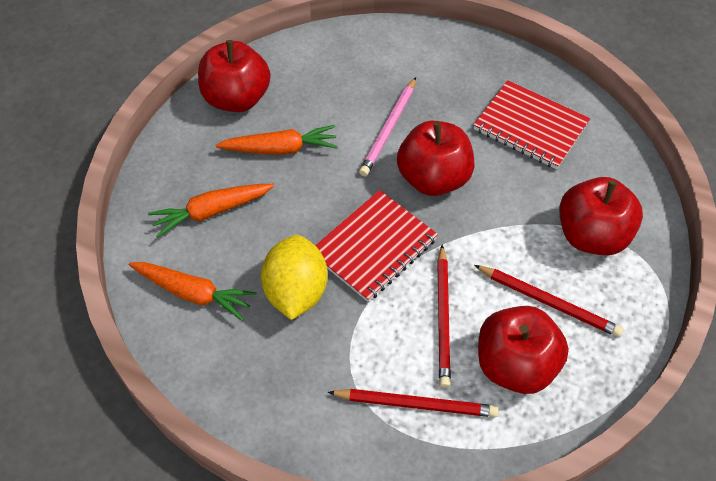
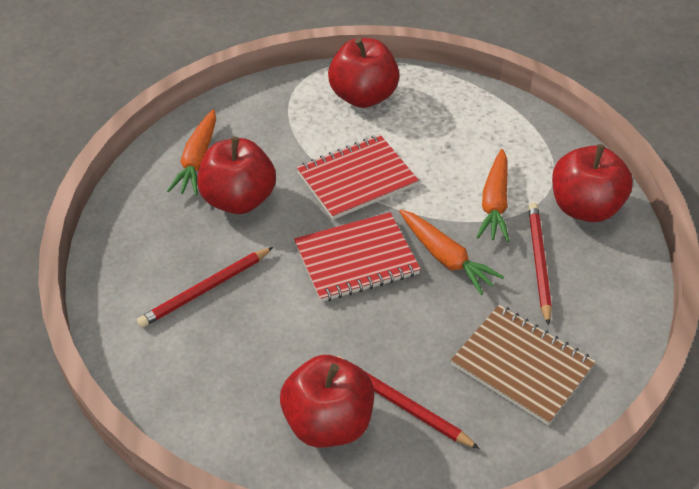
brown notebook: none = 0 -> [451,305,596,425] = 1
pink pencil: [359,77,416,176] = 1 -> none = 0
yellow lemon: [261,235,328,320] = 1 -> none = 0

